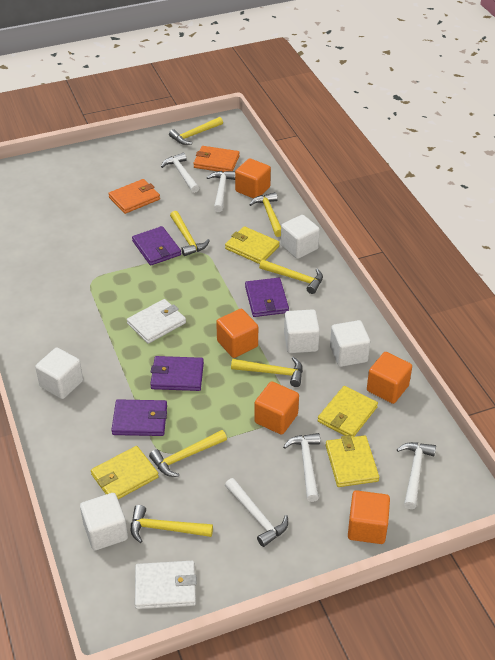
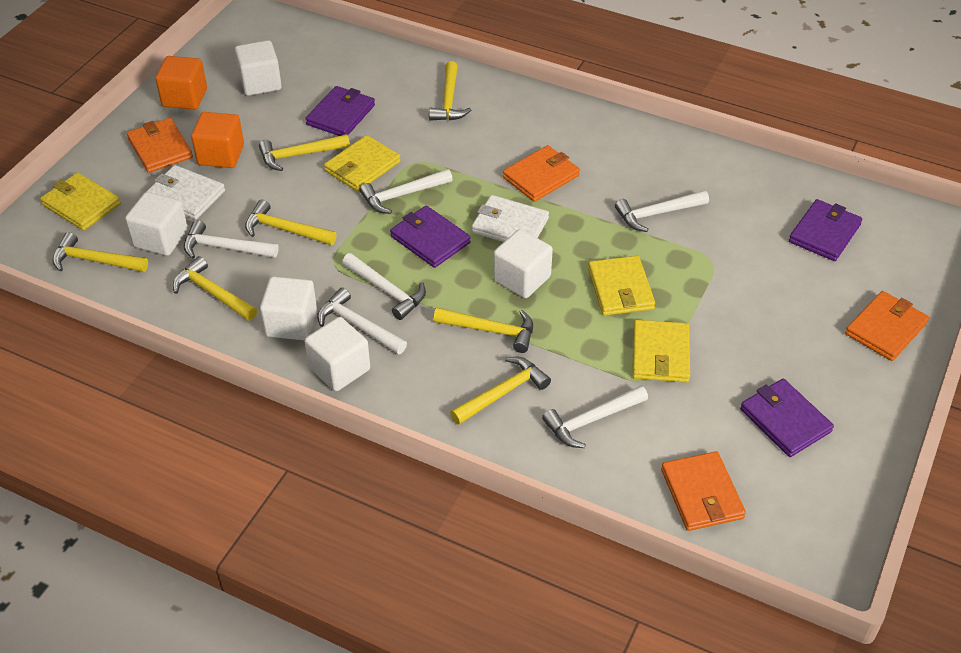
orange cube: [216,309,258,358] [235,158,271,199] [254,381,299,435] [348,490,390,544] [367,352,412,404] = 5 -> [155,56,207,110] [191,112,244,168] = 2
orange wallet: [108,179,160,214] [193,146,240,172] = 2 -> [127,118,193,173] [503,145,580,202] [661,451,746,531] [845,291,929,361] = 4
white hammer: [161,153,199,193] [207,171,235,212] [225,478,288,547] [283,433,320,502] [397,442,436,509] = 5 -> [184,220,279,259] [317,288,407,354] [342,253,426,320] [360,169,453,214] [542,386,648,448] [615,190,709,232] = 6

